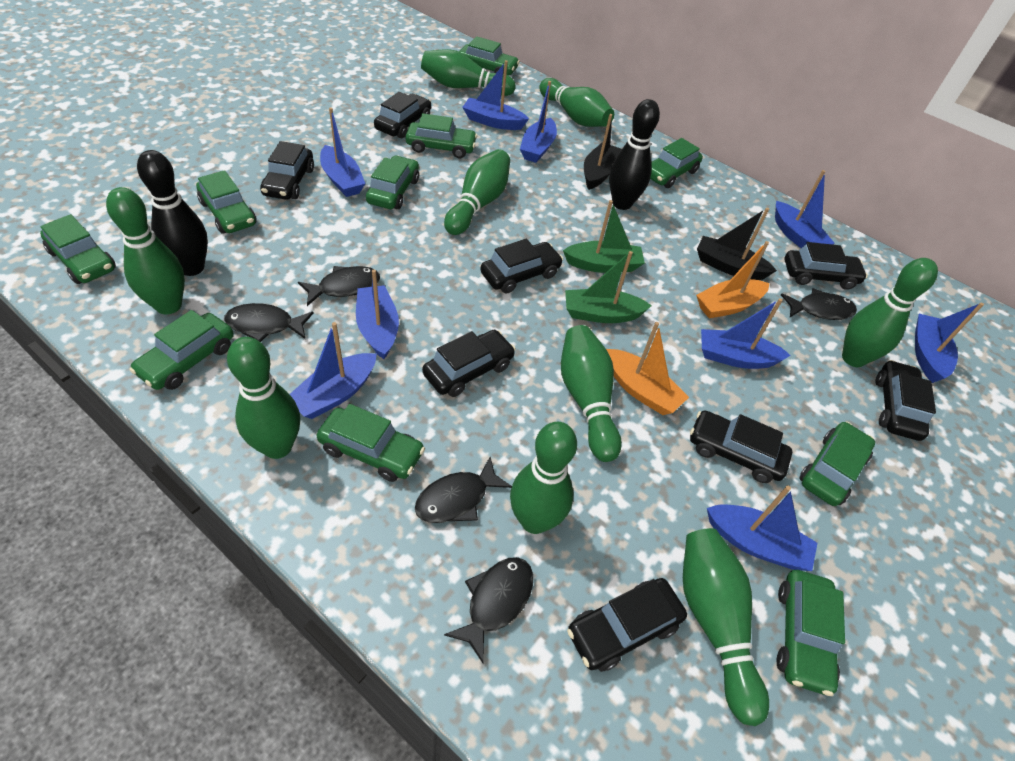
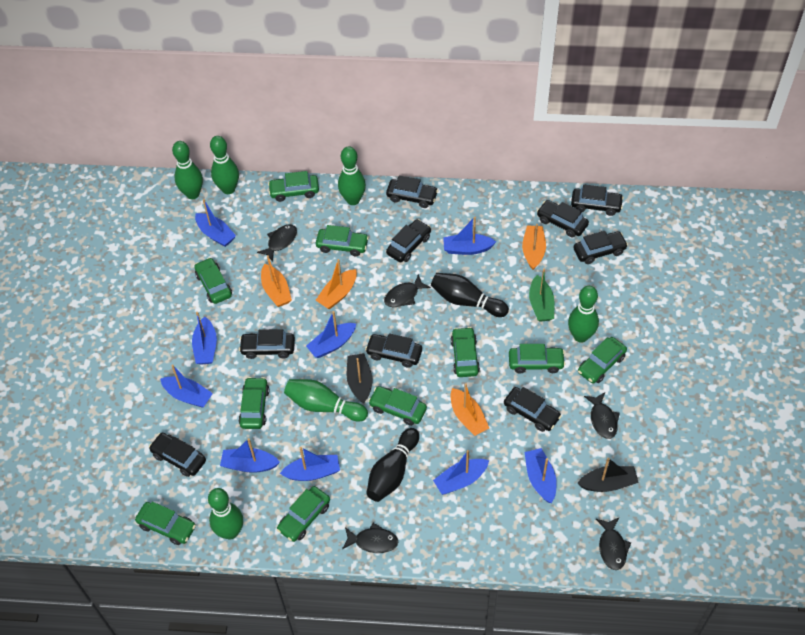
black car: [260,141,314,200] [374,92,431,138] [422,330,516,397] [480,239,563,294] [567,578,687,672] [690,410,792,483] [784,242,868,290] [875,360,936,441] = 8 -> [149,433,206,477] [239,329,295,359] [365,333,422,368] [386,175,438,208] [386,219,431,262] [504,387,561,432] [537,200,589,237] [571,185,624,216] [573,231,628,264] = 9
green boat: [563,200,645,273] [565,251,652,323] = 2 -> [529,269,554,322] = 1
green bowling pin: [106,187,185,315] [227,337,300,459] [421,49,515,96] [444,149,510,235] [510,422,577,534] [539,78,614,127] [561,325,622,462] [683,528,769,726] [842,258,938,367] = 9 -> [172,141,203,199] [208,488,243,540] [210,136,239,194] [284,379,368,422] [338,146,366,205] [568,286,599,343] = 6
orange boat: [606,322,689,415] [696,241,769,318] = 2 -> [261,255,292,307] [315,259,357,309] [450,383,489,436] [522,224,546,270] = 4

